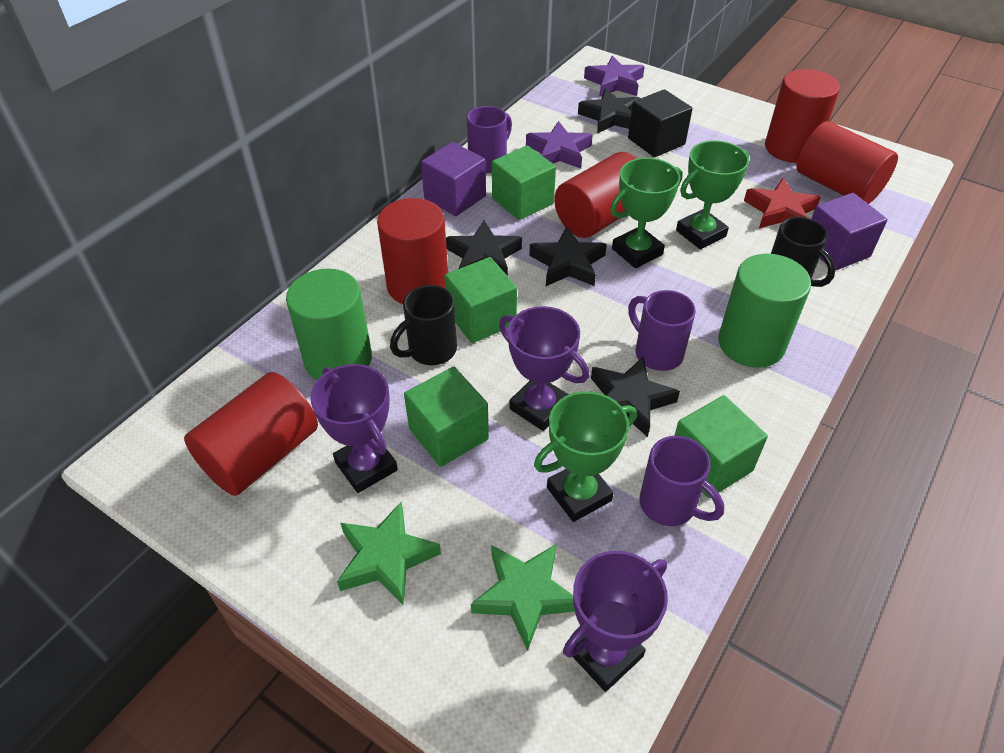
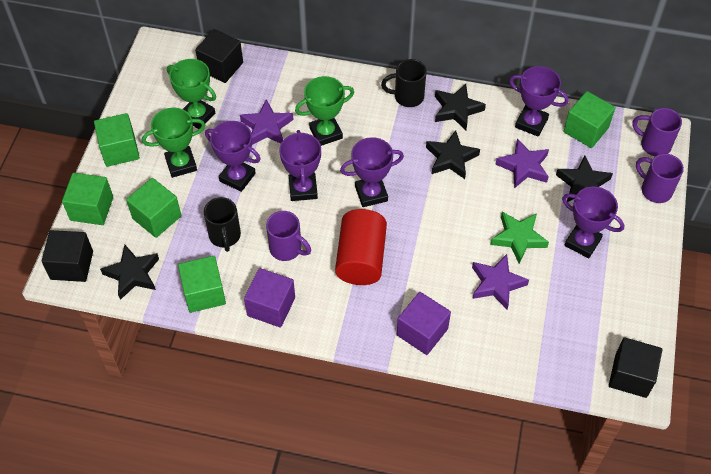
black cube: [628,89,693,157] = 1 -> [42,230,93,282] [195,29,243,83] [609,337,662,398] = 3
green cube: [404,367,489,467] [445,257,517,343] [492,146,556,220] [674,395,768,498] = 4 -> [62,173,113,225] [94,113,140,167] [126,178,181,238] [178,256,226,313] [563,91,616,148] = 5
green cylinder: [286,269,372,380] [718,254,811,368] = 2 -> none = 0
green star: [337,502,441,605] [471,544,575,651] = 2 -> [490,212,549,264] = 1
purple star: [526,121,593,168] [584,56,645,97] = 2 -> [240,99,293,145] [472,254,529,309] [495,138,549,188] = 3
purple trophy: [310,364,398,493] [499,306,589,431] [563,551,668,692] = 3 -> [205,121,261,192] [279,130,321,201] [340,137,404,207] [509,66,569,137] [562,187,625,258] = 5
red cylinder: [184,372,318,496] [377,198,448,304] [554,152,638,238] [765,69,840,163] [797,121,898,204] = 5 -> [335,209,387,285] = 1
red star: [744,178,821,228] = 1 -> none = 0

